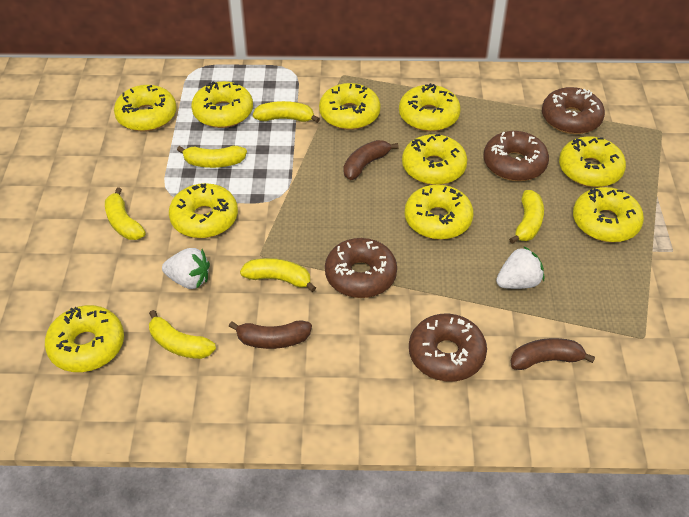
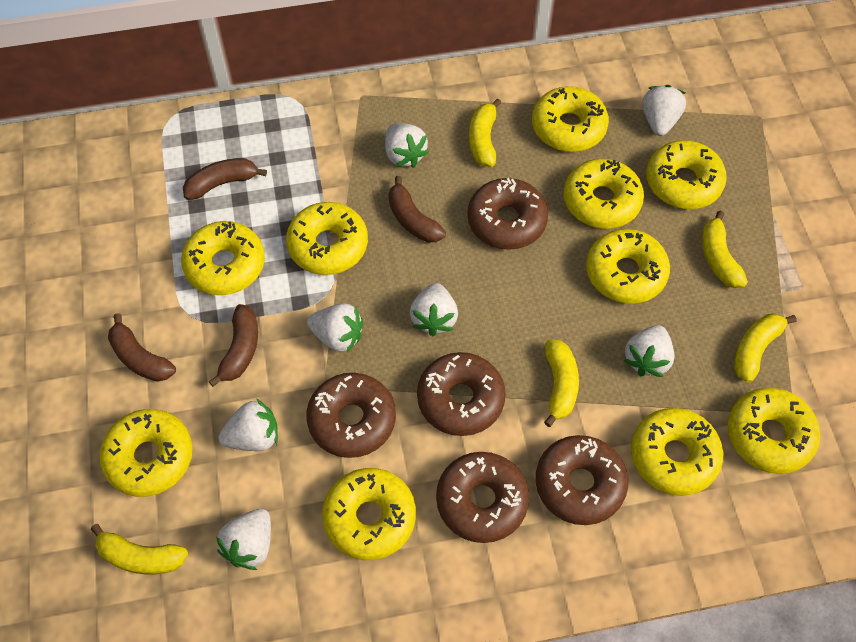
brown banana: [229,320,312,349] [344,140,399,180] [511,338,595,370] = 3 -> [108,313,176,381] [183,158,267,200] [208,304,258,387] [388,176,446,242] = 4
brown donut: [325,238,397,298] [409,314,487,382] [483,131,549,181] [542,87,605,134] = 4 -> [306,373,396,458] [417,352,506,436] [436,452,529,543] [467,178,548,250] [536,435,628,525] = 5
white strawberry: [162,248,210,289] [496,246,544,289] = 2 -> [216,509,271,570] [219,399,278,451] [307,303,363,353] [385,123,429,168] [410,283,458,336] [623,325,674,377] [642,85,686,136] = 7
yellow banana: [105,187,146,240] [149,310,216,359] [177,146,247,168] [240,258,316,292] [253,101,320,123] [509,190,544,244] = 6 -> [91,524,188,574] [469,98,501,167] [544,339,579,427] [702,211,748,288] [734,314,797,383] = 5

